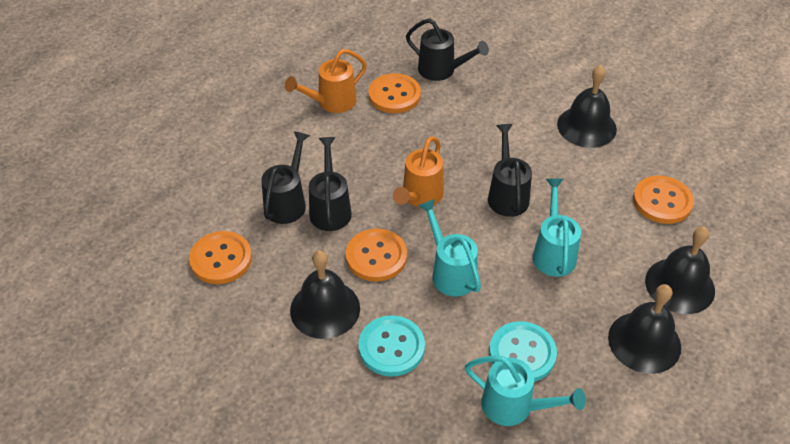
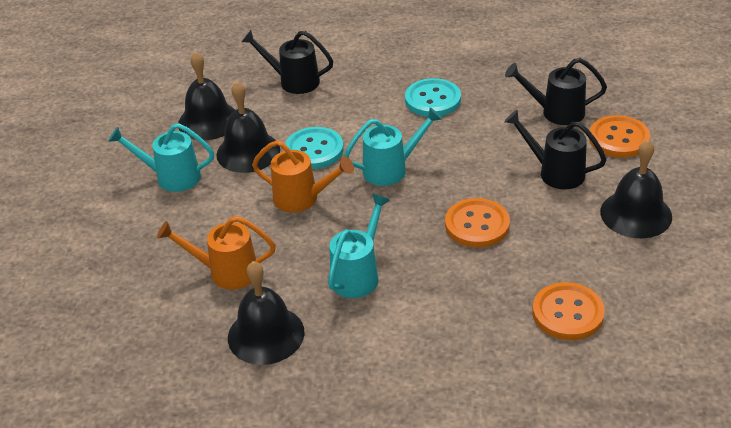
black watering can: [261,131,310,224] [309,137,352,231] [406,18,489,81] [488,124,532,217] = 4 -> [241,30,333,94] [504,110,607,189] [505,58,607,125] = 3
orange button: [189,231,252,284] [346,229,407,282] [368,73,421,113] [633,176,694,224] = 4 -> [445,198,510,248] [532,282,605,340] [589,115,651,158] = 3

